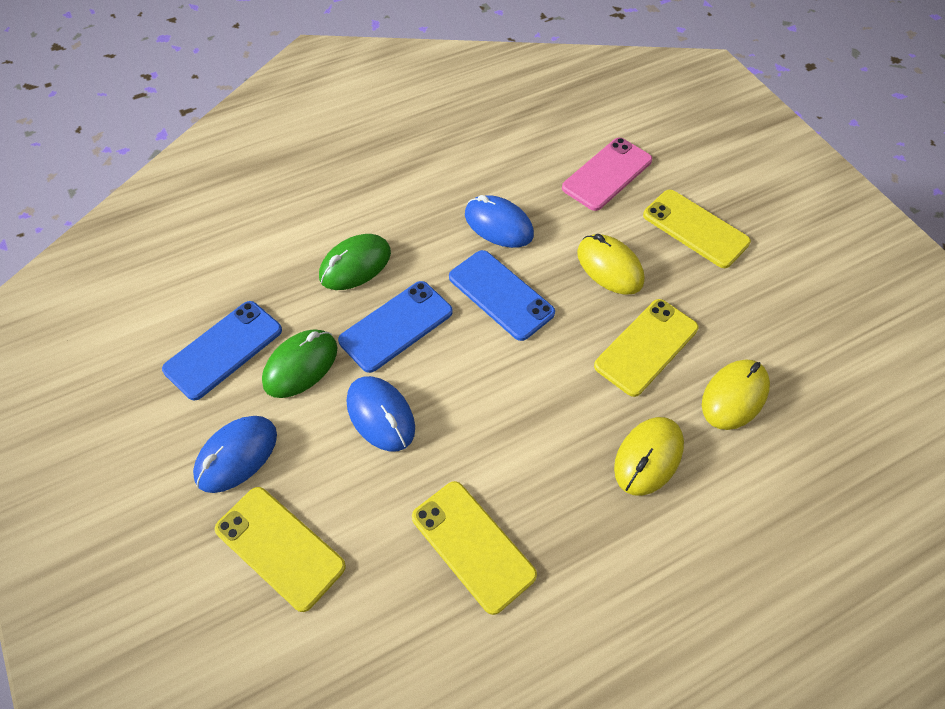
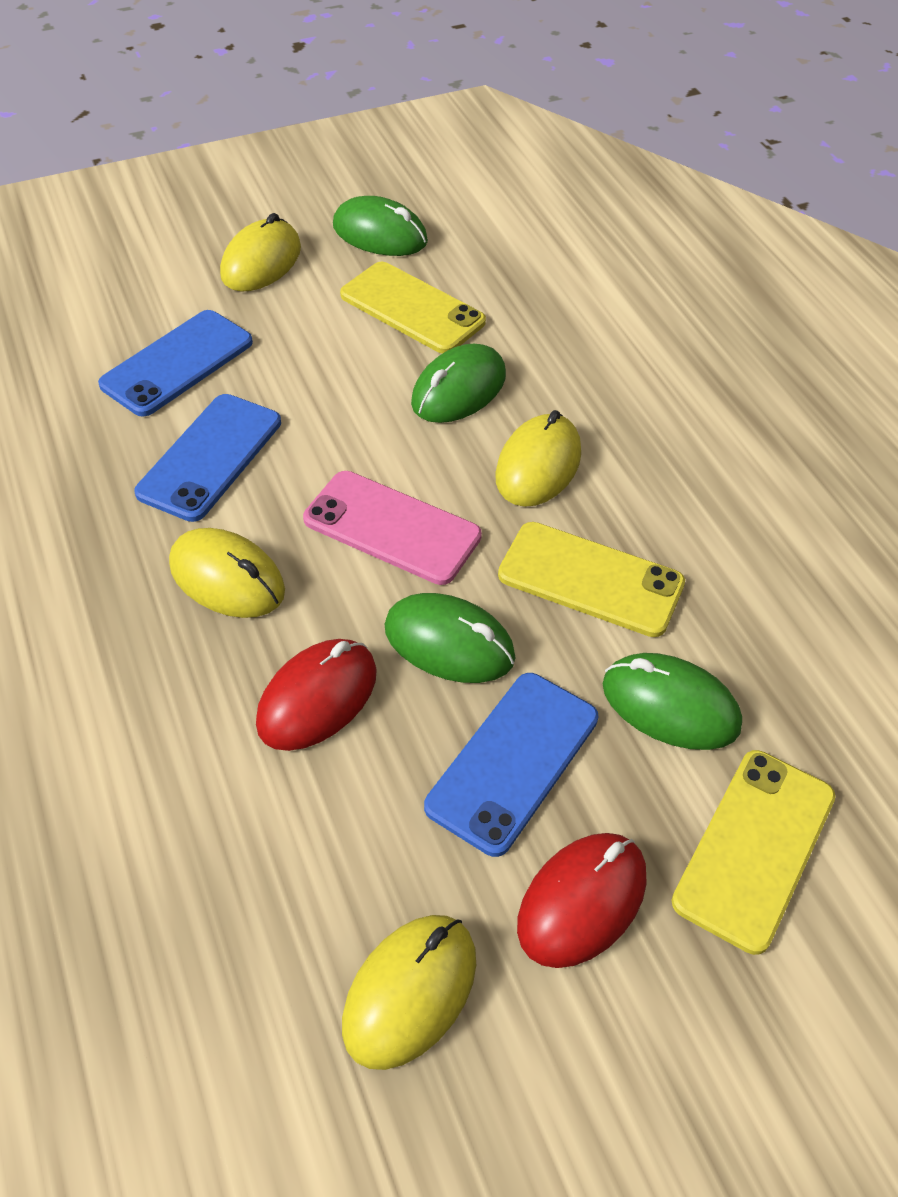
blue mouse: [193,416,277,493] [347,376,415,452] [465,195,534,248] = 3 -> none = 0
green mouse: [262,329,338,398] [319,234,391,290] = 2 -> [333,196,428,256] [384,593,516,683] [411,344,506,423] [603,653,742,750] = 4
red mouse: none = 0 -> [256,639,377,751] [517,833,647,968] = 2
yellow mouse: [577,234,645,295] [614,417,684,496] [702,359,770,430] = 3 -> [169,528,285,618] [220,213,301,292] [342,915,476,1070] [495,410,581,507] = 4
yellow phone: [215,487,346,612] [412,481,537,615] [594,299,698,397] [643,190,751,268] = 4 -> [340,262,486,354] [498,522,685,637] [671,750,836,955] = 3

